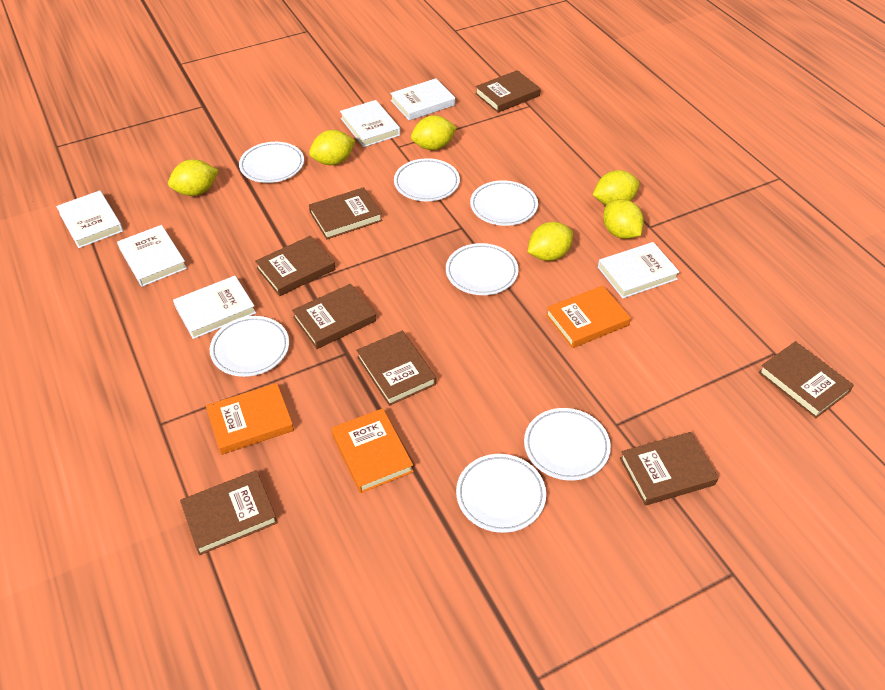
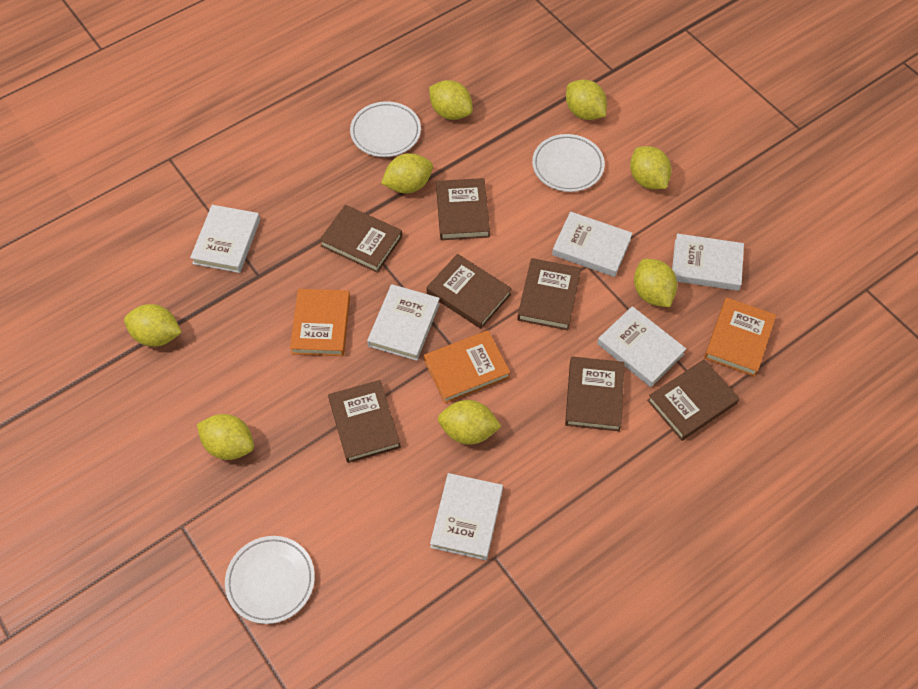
brown book: [180,470,278,555] [255,236,335,296] [292,284,376,349] [309,187,383,239] [356,331,436,406] [475,70,541,113] [620,432,718,506] [758,341,854,418] = 8 -> [320,205,402,273] [328,380,401,463] [426,254,512,329] [436,178,490,240] [517,258,581,330] [565,357,625,431] [647,359,740,441] = 7
white plate: [210,316,289,377] [239,142,304,183] [394,158,460,201] [446,243,519,295] [456,454,546,533] [470,180,538,226] [524,408,611,480] = 7 -> [225,536,315,624] [350,101,421,157] [532,134,605,192] = 3
yellow lemon: [168,159,218,196] [309,130,356,165] [411,115,457,150] [528,222,573,261] [593,170,640,205] [603,199,644,239] = 6 -> [124,304,182,347] [197,414,254,460] [381,153,433,193] [429,80,473,120] [438,400,502,445] [566,79,607,120] [630,146,672,189] [634,259,677,307] = 8

